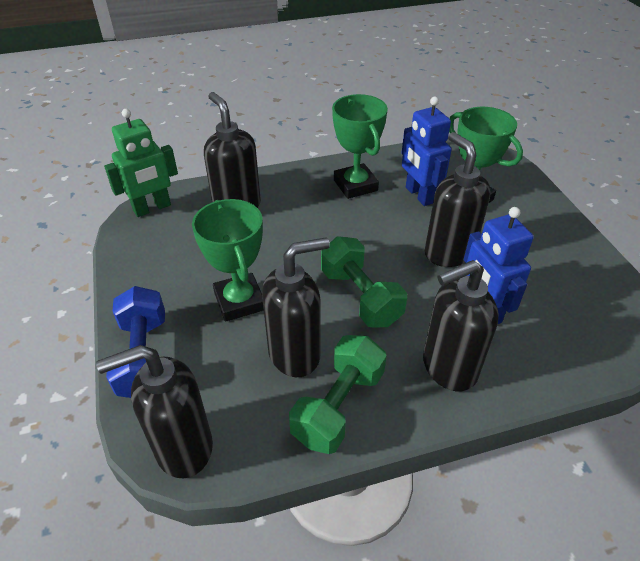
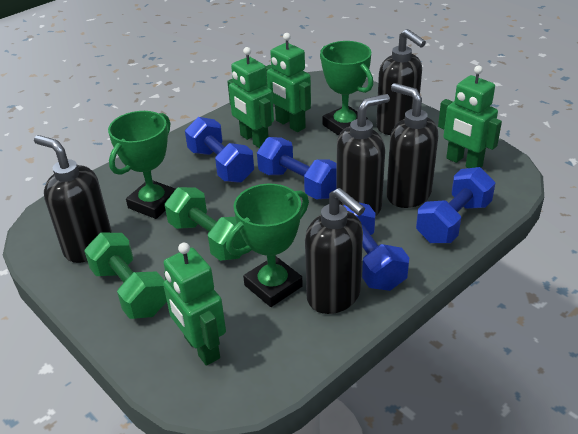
blue dumbbell: [106,286,165,398] = 1 -> [185,117,254,183] [257,137,337,199] [343,202,409,291] [416,167,495,243] = 4
blue robot: [402,96,452,206] [464,207,534,324] = 2 -> none = 0
green robot: [104,109,178,217] = 1 -> [163,243,226,366] [227,47,274,148] [265,33,311,132] [438,66,502,168] = 4

